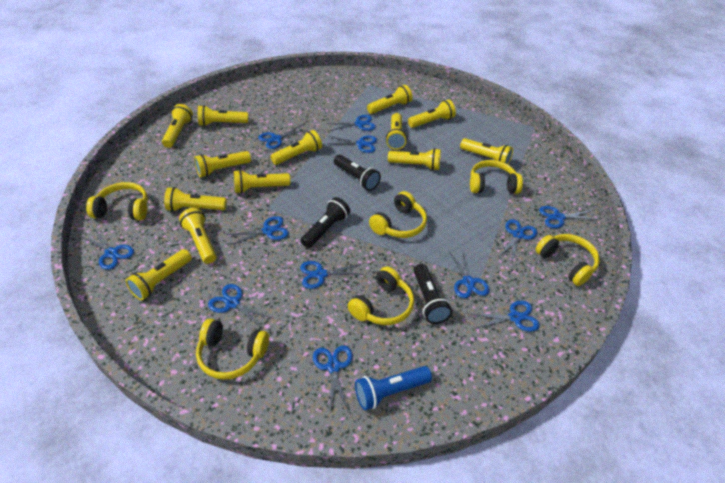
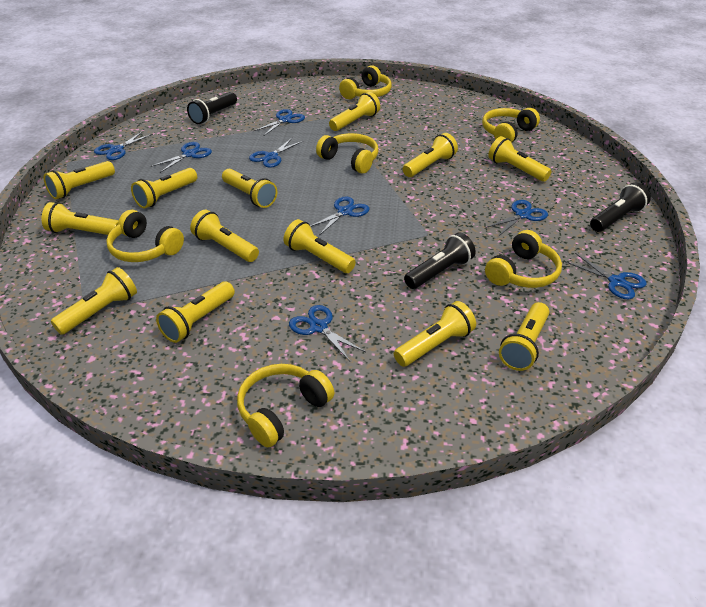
blue flashlight: [355,366,432,410] = 1 -> none = 0
blue scissors: [81,229,134,270] [208,284,273,329] [227,216,289,246] [258,125,307,149] [300,261,365,289] [313,345,353,411] [326,115,376,131] [328,135,377,153] [449,250,490,298] [469,300,540,332] [499,219,537,263] [539,206,599,228] = 12 -> [94,131,153,160] [150,142,212,173] [249,138,303,168] [254,109,305,136] [289,305,366,361] [310,196,369,235] [485,200,548,236] [565,253,647,299] = 8

